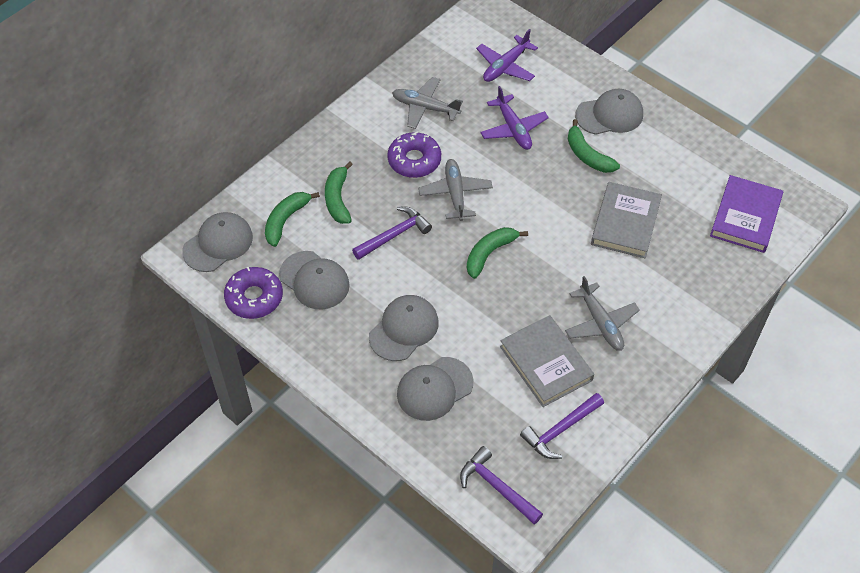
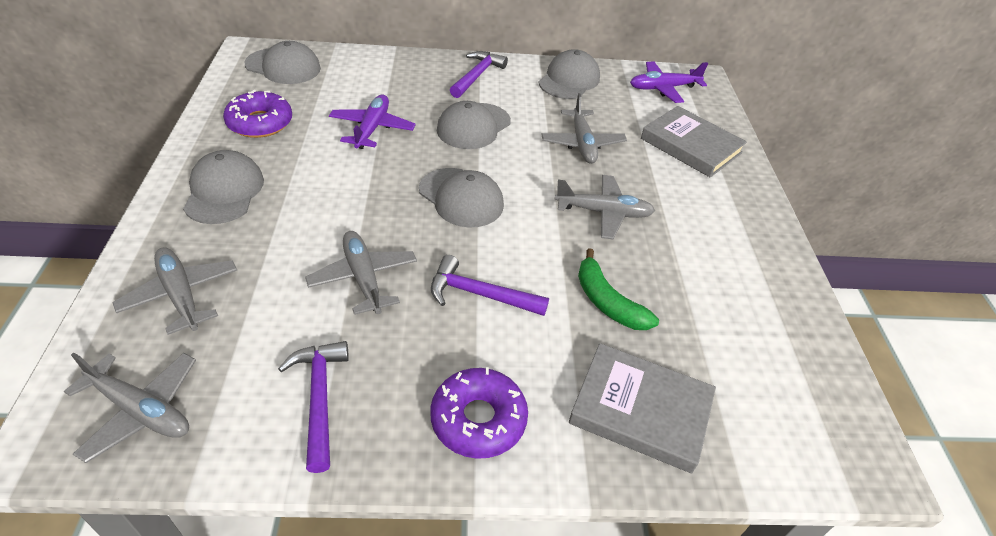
green banana: [265,192,320,247] [325,161,353,224] [467,227,528,279] [568,119,620,173] = 4 -> [578,248,659,330] = 1
grey plane: [392,77,463,129] [418,159,493,221] [565,276,640,351] = 3 -> [64,352,196,463] [112,247,237,335] [305,231,417,315] [541,93,627,164] [555,175,655,240] = 5
purple book: [710,175,783,253] = 1 -> none = 0

